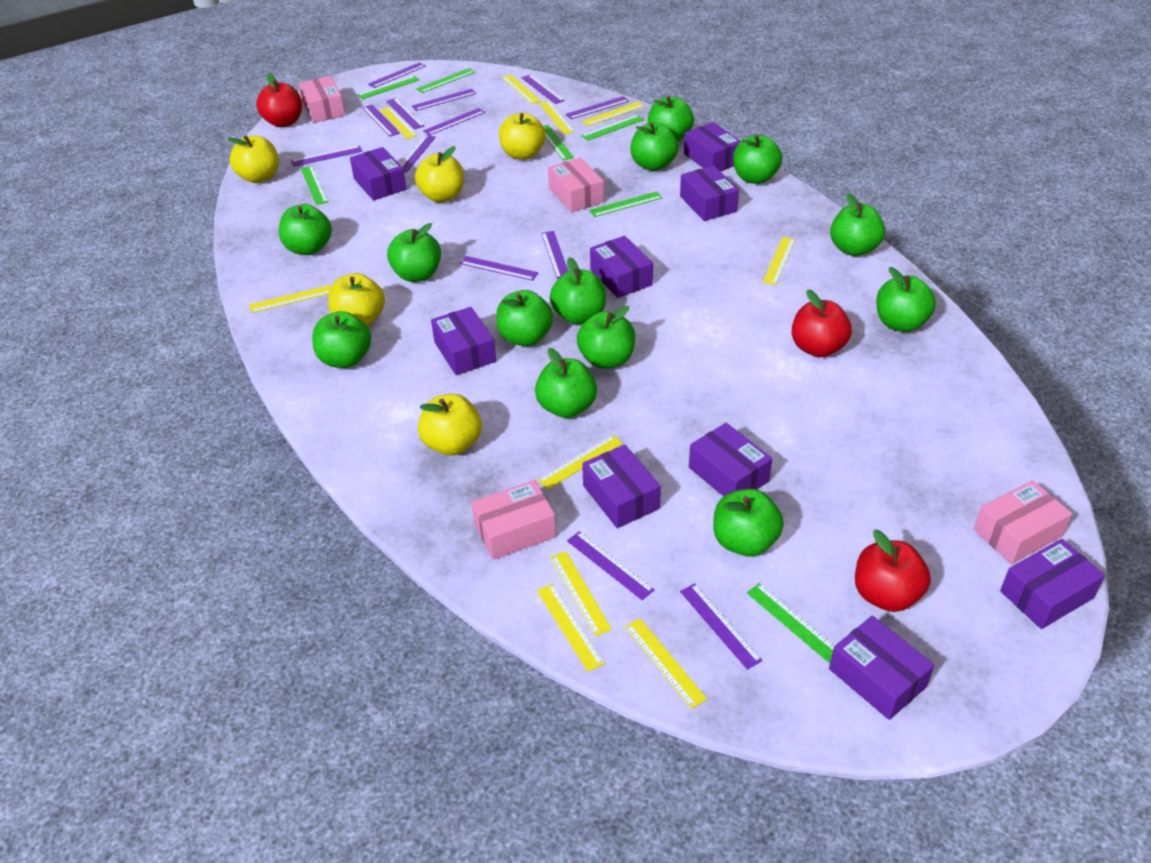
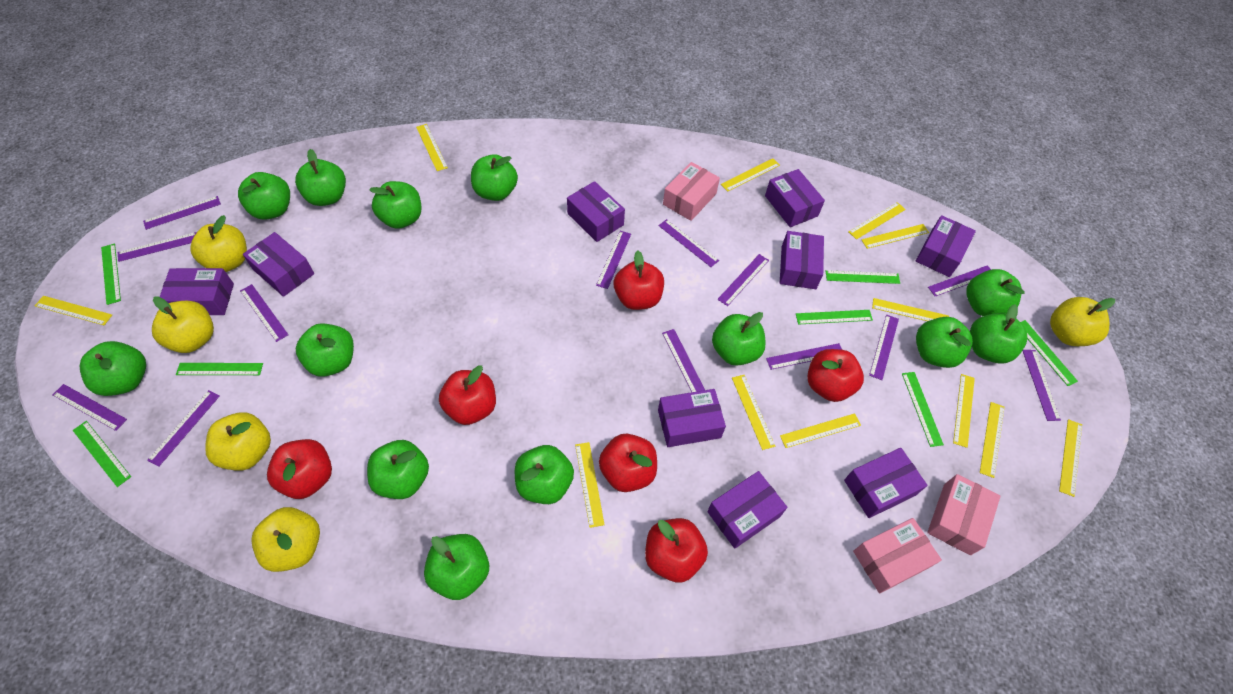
pink box: [299,76,345,123] [471,480,556,560] [548,157,604,212] [974,480,1072,564] = 4 -> [663,162,720,221] [853,518,942,593] [927,474,1001,555] = 3
red apple: [256,73,302,127] [792,289,852,357] [855,529,931,612] = 3 -> [267,439,332,499] [439,365,496,425] [599,434,657,492] [614,251,664,310] [645,518,708,582] [807,349,864,402] = 6
yellow ruler: [249,285,331,313] [380,107,418,139] [501,74,541,104] [537,583,605,672] [538,435,623,490] [539,101,575,135] [550,551,612,636] [582,102,644,126] [625,618,707,709] [763,237,796,285] = 10 -> [35,296,112,325] [416,124,448,171] [575,442,605,528] [721,158,780,192] [732,375,775,450] [780,413,861,448] [848,202,906,240] [861,224,929,249] [872,298,949,321] [953,374,975,448] [980,402,1004,478] [1059,419,1082,497] = 12

